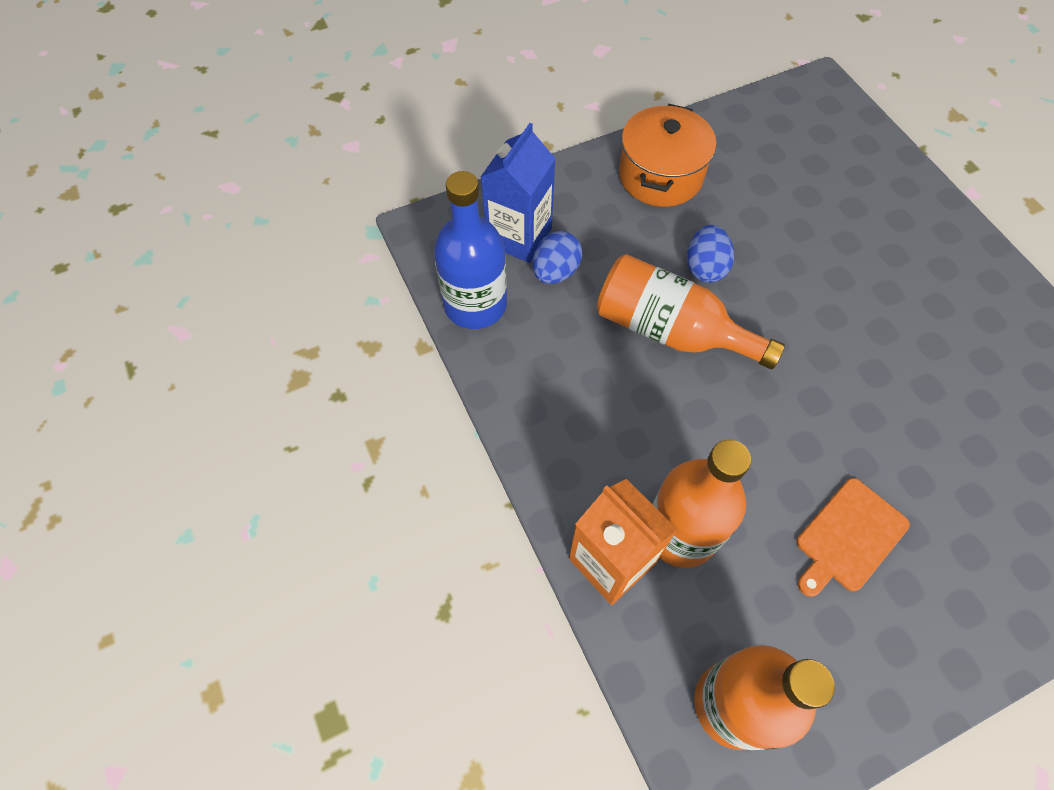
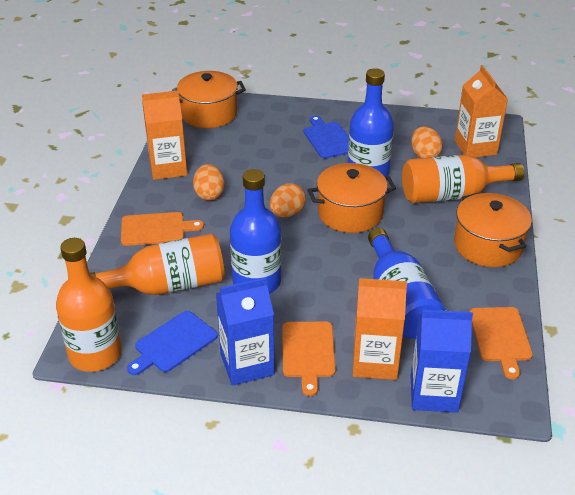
blue bottle: [434,171,507,329] = 1 -> [230,169,281,294] [348,68,394,177] [368,228,445,338] = 3
blue carton: [481,123,556,263] = 1 -> [216,277,275,386] [410,310,473,413] = 2
blue cutting board: none = 0 -> [127,311,218,375] [304,116,349,159] = 2
blue egg: [533,231,582,284] [687,225,734,283] = 2 -> none = 0
orange carton: [569,479,677,605] = 1 -> [142,91,187,180] [352,278,407,380] [455,65,508,158] = 3
orange cutting board: [797,478,910,597] = 1 -> [121,212,204,246] [282,322,336,396] [470,307,533,379] = 3
orange egg: none = 0 -> [193,164,225,201] [270,183,306,217] [411,126,443,158] = 3
orange pot: [619,104,716,207] = 1 -> [177,71,246,128] [308,163,396,233] [454,193,532,267] = 3

